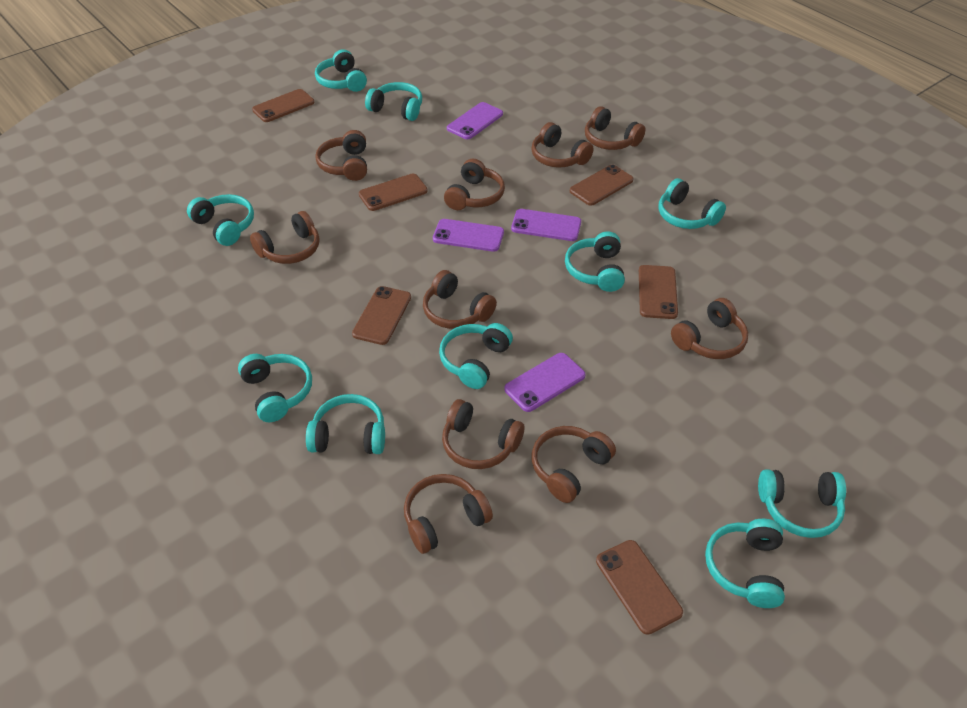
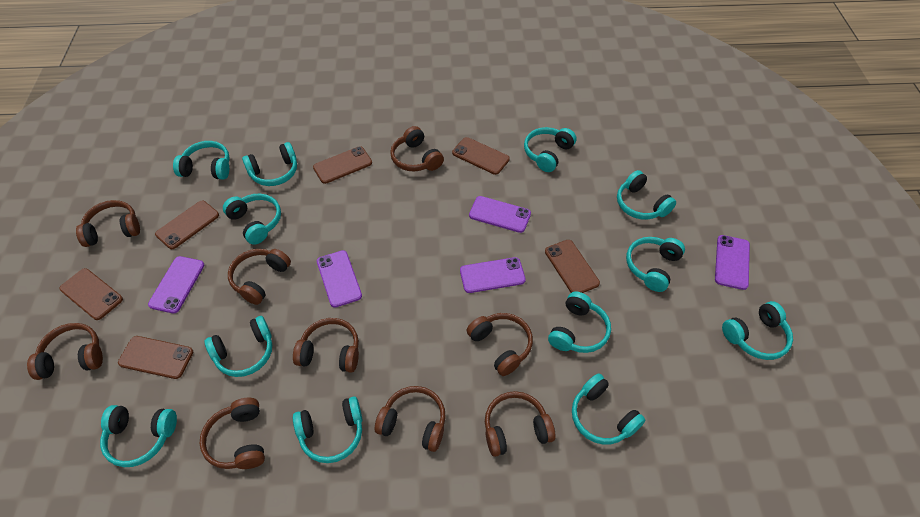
brown headphones: [250,211,319,264] [315,130,367,181] [404,474,493,554] [423,270,497,329] [442,399,524,469] [444,159,505,210] [531,122,594,168] [532,426,616,503] [585,106,646,150] [671,298,748,359] = 10 -> [27,323,103,380] [76,200,140,247] [199,398,265,469] [228,249,291,305] [293,318,359,373] [375,386,446,452] [390,126,444,172] [467,313,533,376] [485,391,555,457] = 9
purple phone: [433,219,504,252] [447,102,503,139] [504,353,586,412] [511,209,581,241] = 4 -> [148,256,204,313] [317,250,362,308] [460,257,526,293] [469,196,531,233] [715,235,750,290] = 5
turquoise headphones: [187,194,254,246] [238,354,312,422] [306,394,385,454] [315,49,367,92] [365,82,422,121] [439,323,513,389] [565,231,625,292] [659,178,726,229] [705,519,785,608] [758,469,846,538] = 10 -> [100,405,177,467] [173,141,230,180] [204,316,272,377] [223,194,281,245] [242,142,297,186] [293,396,362,463] [524,127,577,172] [548,292,611,353] [572,374,645,445] [617,170,676,220] [626,237,685,292] [722,301,793,360] = 12

